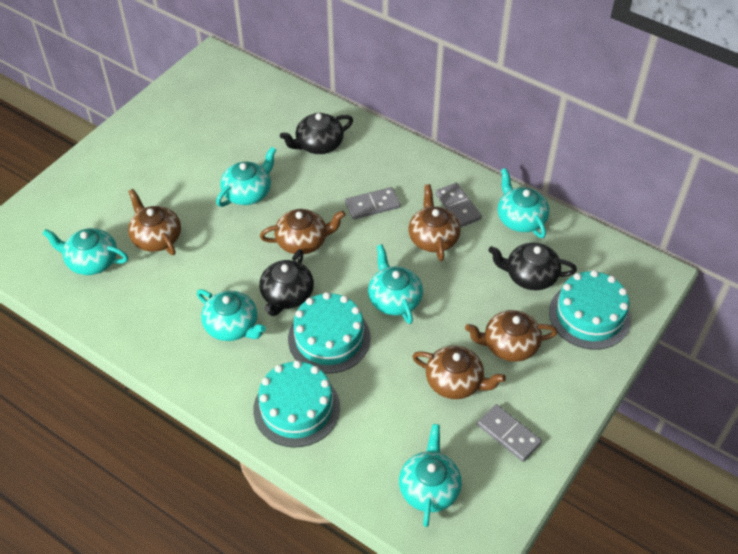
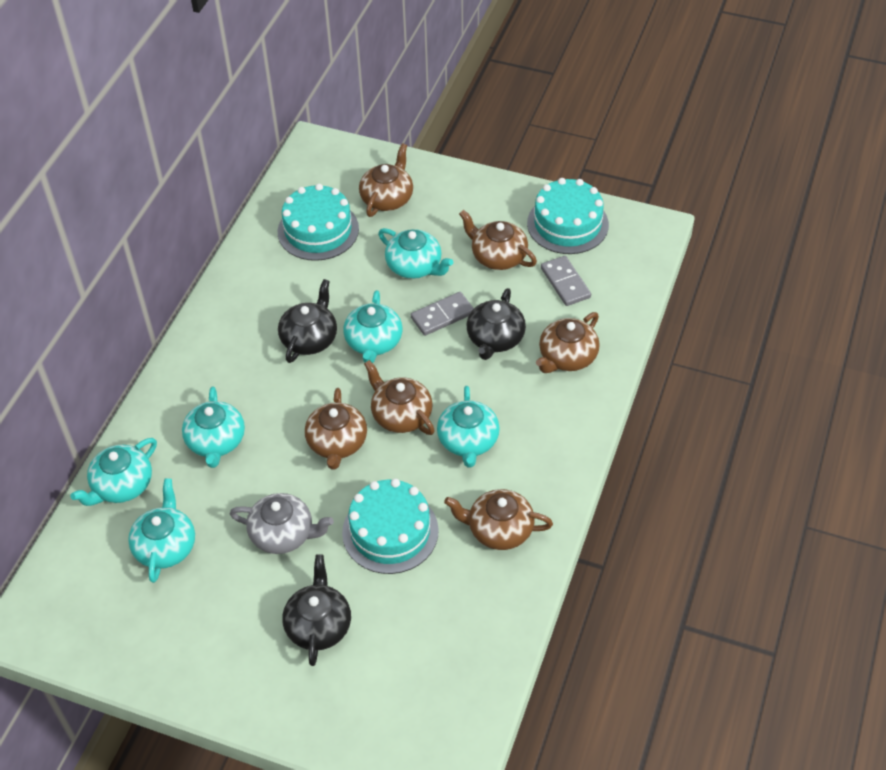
brown teapot: [128,189,181,255] [260,209,345,255] [408,184,461,261] [412,345,506,399] [465,310,558,362] = 5 -> [305,388,367,470] [359,143,413,217] [364,360,435,435] [444,489,553,550] [459,210,537,270] [536,312,599,373] = 6
grey domino: [345,187,400,220] [435,183,482,227] [477,404,542,462] = 3 -> [411,292,474,336] [541,256,591,306] = 2
grey teapot: none = 0 -> [230,493,334,554] = 1

